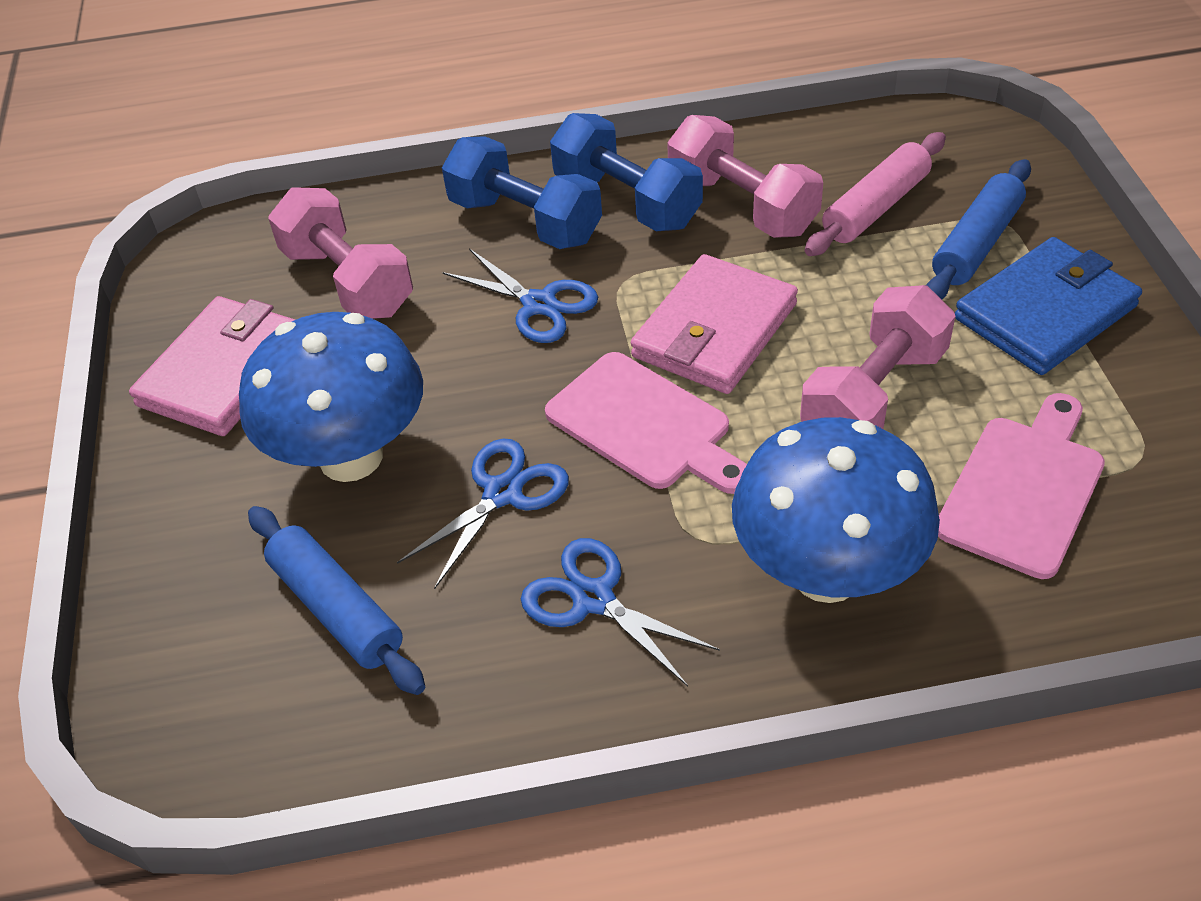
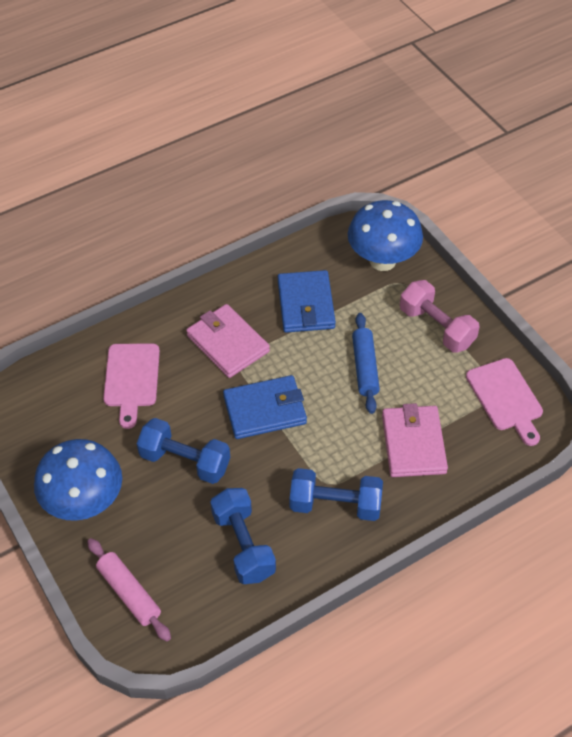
blue dumbbell: [442,136,602,249] [550,113,703,231] = 2 -> [137,418,230,484] [210,488,276,584] [290,468,383,521] = 3
blue rolling pin: [248,506,425,695] [926,159,1031,299] = 2 -> [352,313,380,414] = 1
blue scissors: [397,439,569,589] [442,248,598,343] [521,538,720,687] = 3 -> none = 0
blue wallet: [955,237,1142,375] = 1 -> [223,375,307,439] [278,270,336,333] = 2
pink dumbbell: [268,187,413,319] [667,115,823,238] [800,285,956,429] = 3 -> [400,280,480,353] = 1

